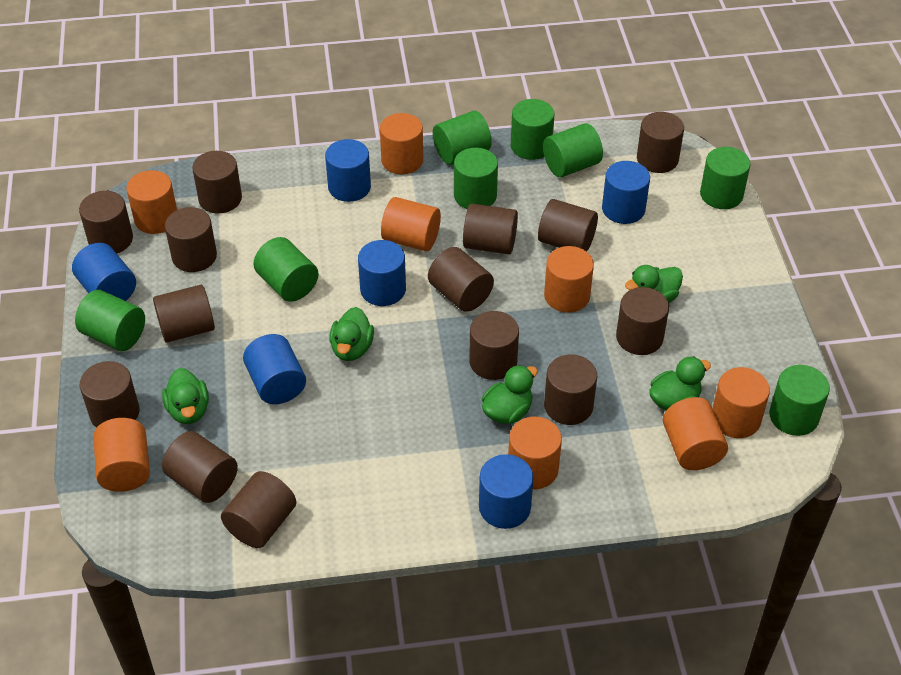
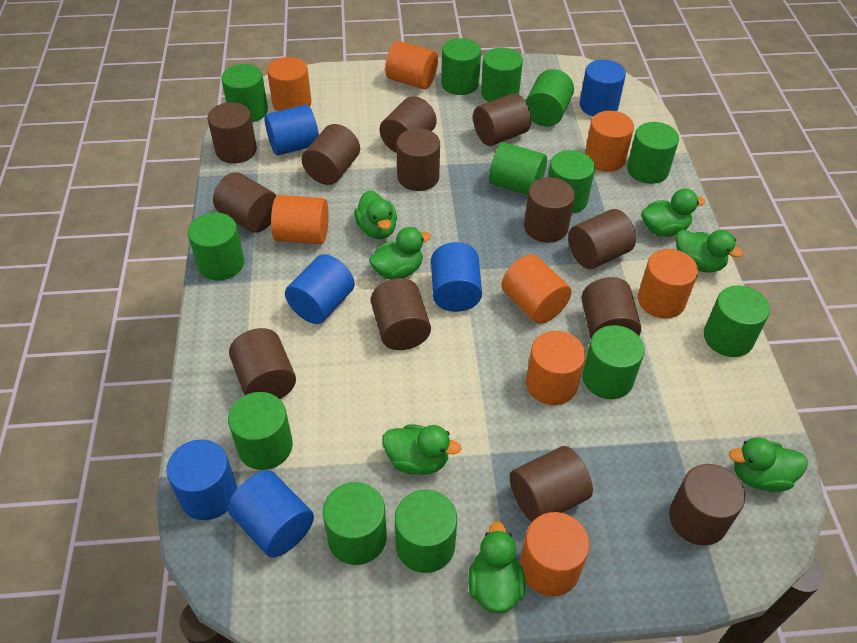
brown cylinder: [79,191,133,253] [80,361,140,428] [153,285,215,343] [162,431,238,503] [165,207,217,272] [192,151,242,213] [221,471,296,548] [428,247,494,312] [463,204,518,254] [469,311,519,380] [538,199,598,252] [544,354,597,425] [616,287,669,355] [637,112,684,173] = 14 -> [207,102,257,163] [213,172,277,233] [229,328,296,399] [302,124,360,185] [371,278,431,350] [380,96,437,153] [396,128,440,191] [473,93,531,146] [510,446,593,522] [524,177,575,243] [568,209,636,269] [581,277,641,339] [669,464,745,545] = 13
green cylinder: [75,290,145,351] [253,237,319,302] [433,111,492,165] [454,148,498,209] [511,99,554,160] [543,123,603,177] [700,147,751,209] [769,365,830,436] = 8 -> [188,213,244,280] [221,64,268,122] [228,392,293,470] [323,482,387,565] [395,490,457,573] [441,38,481,95] [481,47,523,102] [489,142,547,195] [525,69,574,126] [548,150,595,214] [582,325,645,399] [627,122,679,184] [704,285,770,357] = 13
green duck: [162,368,209,424] [329,307,374,361] [482,365,538,424] [625,265,683,303] [649,357,711,411] = 5 -> [354,191,397,239] [369,227,431,280] [382,425,461,475] [468,522,525,613] [641,189,706,237] [676,230,743,272] [729,437,808,492] = 7

